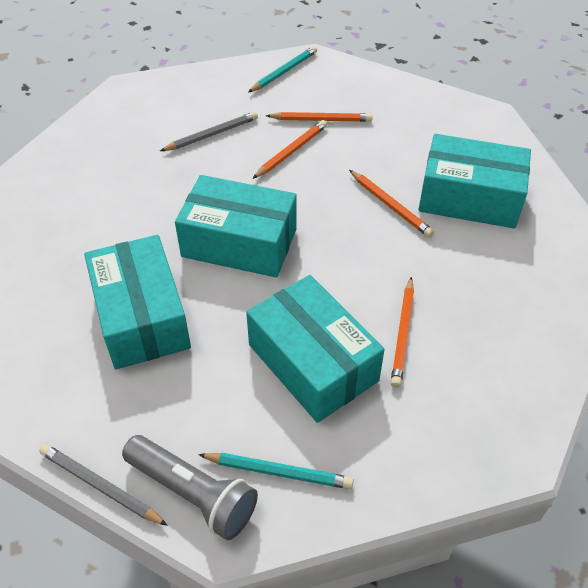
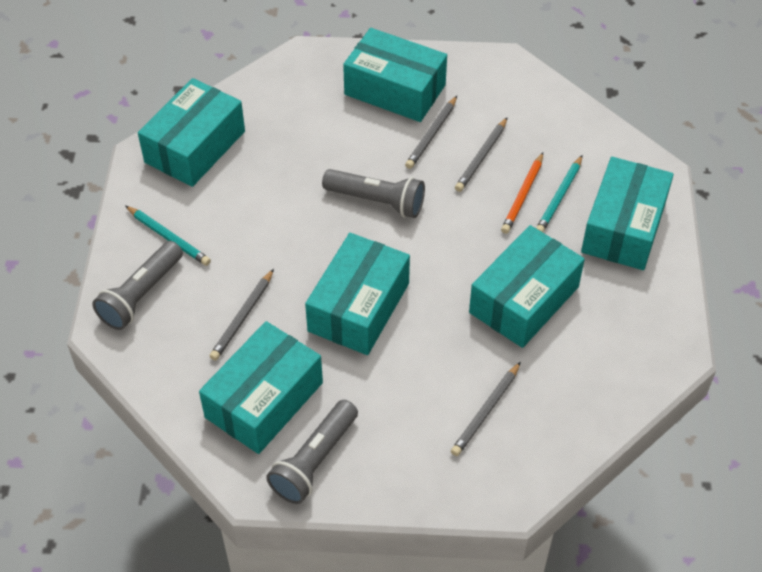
grey flashlight: [122,435,258,540] = 1 -> [92,241,183,330] [266,400,358,504] [322,169,425,218] = 3
grey pencil: [39,444,168,526] [160,111,258,151] = 2 -> [209,269,274,361] [405,96,457,169] [451,362,521,456] [455,117,508,192] = 4
orange pencil: [252,120,327,179] [266,112,373,122] [349,170,434,238] [391,277,414,388] = 4 -> [501,153,543,234] = 1
turquoise box: [84,235,191,369] [175,175,297,278] [246,275,385,423] [418,134,531,228] = 4 -> [138,78,245,187] [199,321,323,454] [305,233,410,355] [343,28,447,122] [469,225,585,348] [581,157,674,270] = 6

